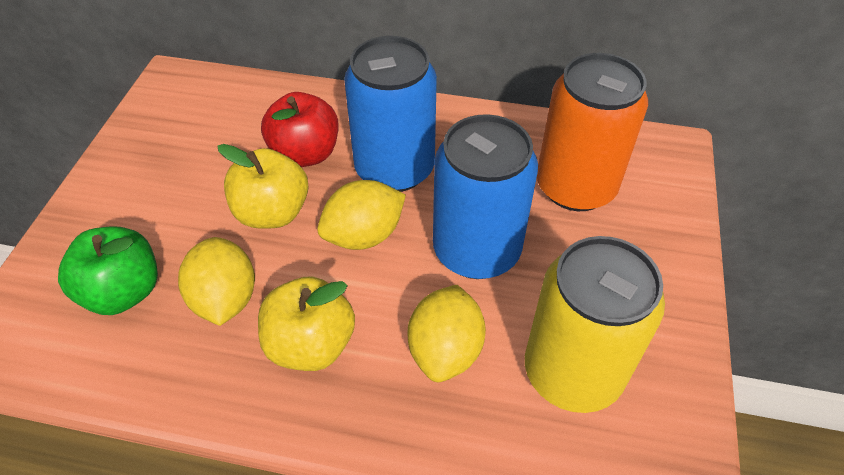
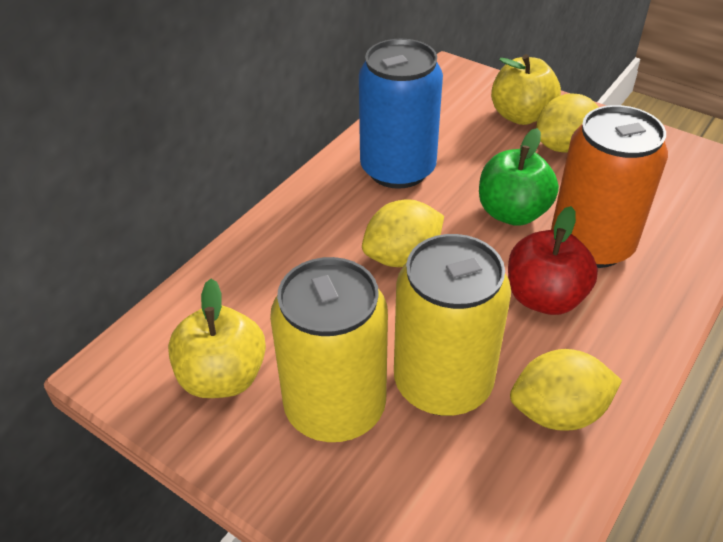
blue can: [344,36,437,192] [433,114,538,279] = 2 -> [359,39,443,189] = 1
yellow can: [525,236,665,413] = 1 -> [270,257,388,442] [394,234,511,416] = 2

